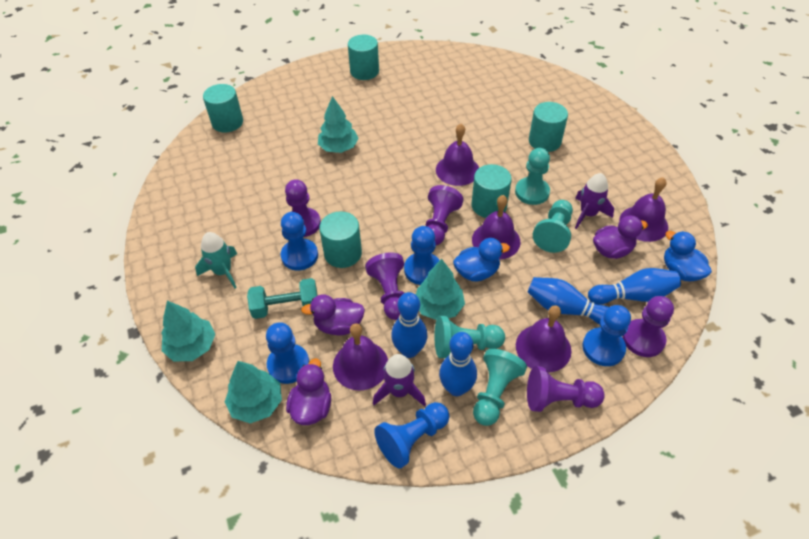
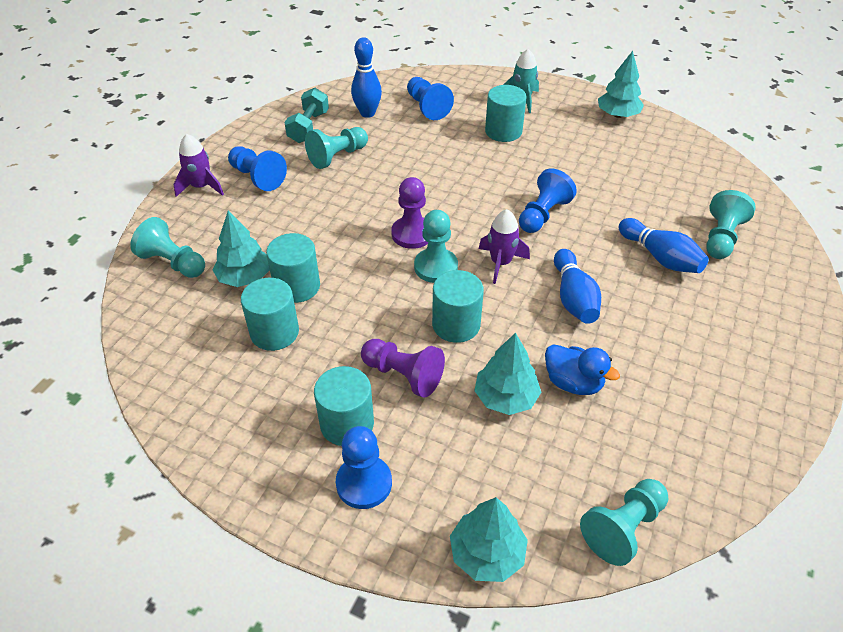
blue bowling pin: [391,292,427,358] [439,332,477,396] [528,277,609,325] [588,268,681,305] = 4 -> [351,37,382,118] [554,249,601,324] [619,218,709,273] = 3
blue duck: [453,238,510,281] [664,231,712,282] = 2 -> [545,344,620,395] = 1
blue pawn: [266,322,309,384] [281,212,318,270] [374,402,449,469] [404,226,440,285] [582,305,631,366] = 5 -> [228,146,287,191] [336,426,392,509] [407,77,454,120] [519,168,577,233] = 4
purple bell: [333,323,388,391] [436,124,479,186] [472,195,521,260] [516,305,571,373] [619,177,668,242] = 5 -> none = 0
purple duck: [286,358,331,425] [301,294,365,335] [593,215,648,259] = 3 -> none = 0
purple pawn: [285,180,321,237] [365,252,404,320] [426,185,464,246] [527,366,605,412] [622,296,674,357] = 5 -> [361,339,445,398] [391,177,428,249] = 2
turquoise pawn: [434,316,505,358] [473,349,527,426] [515,148,550,205] [533,200,573,253] = 4 -> [130,217,205,278] [305,127,368,169] [414,210,458,283] [580,479,668,566] [706,190,756,259] = 5

